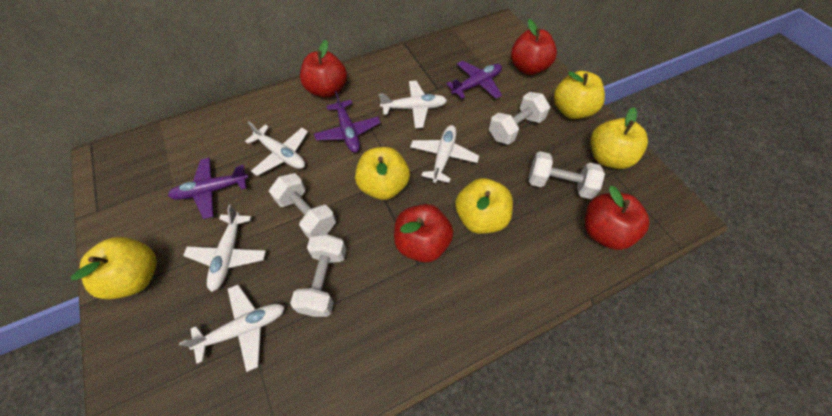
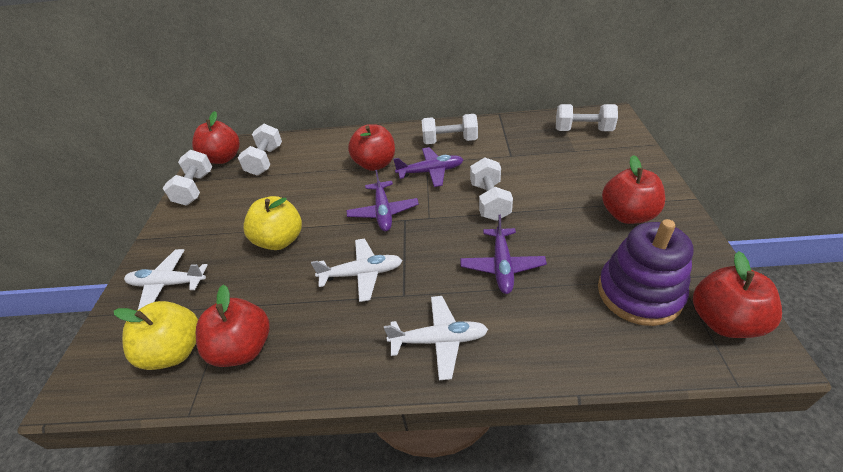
purple stacking toy: none = 0 -> [598,219,694,326] = 1
red apple: [300,40,347,98] [394,204,453,263] [511,19,557,75] [585,186,649,250] = 4 -> [192,111,240,164] [196,285,270,367] [348,124,395,171] [602,155,665,224] [693,251,782,338] = 5
white dumbbell: [269,173,336,239] [290,234,346,317] [489,92,550,145] [529,151,605,199] = 4 -> [163,150,212,205] [238,124,282,176] [422,114,478,144] [470,157,513,221] [556,104,618,131] = 5
white plane: [179,285,285,372] [183,205,266,292] [245,121,308,176] [379,81,447,128] [410,125,479,183] = 5 -> [124,249,208,310] [311,238,403,302] [384,296,488,380] = 3
yellow apple: [71,237,157,299] [355,147,410,200] [455,178,513,234] [554,71,605,119] [590,107,648,169] = 5 -> [114,301,198,370] [243,196,302,250] = 2

